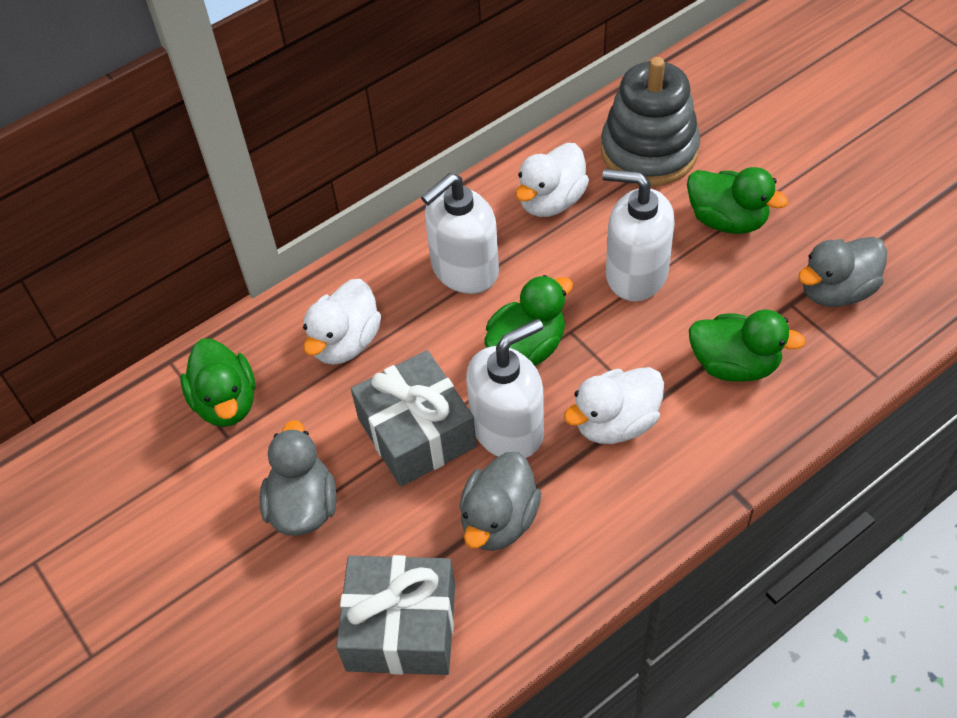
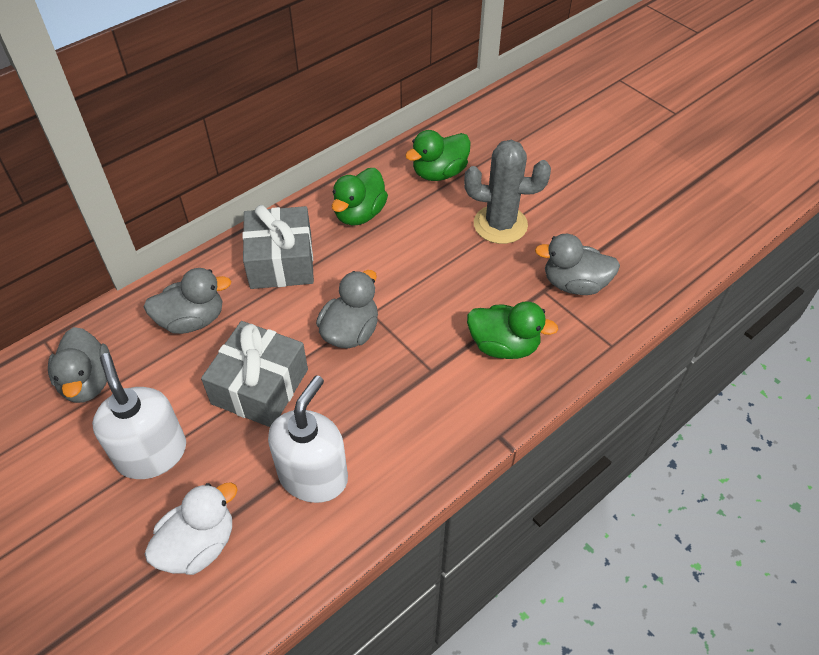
green duck: [180,339,255,427] [484,275,573,366] [687,167,788,234] [689,309,806,382] = 4 -> [332,168,388,226] [405,130,471,181] [467,301,558,359] = 3
grey cactus: none = 0 -> [464,140,551,244] = 1
grey duck: [260,420,337,536] [459,452,541,551] [798,237,887,307] = 3 -> [48,327,110,403] [144,268,231,334] [316,270,378,348] [535,234,620,295] = 4
grey stacking toy: [601,57,700,186] = 1 -> none = 0
white duck: [303,279,381,365] [516,143,589,217] [564,367,664,444] = 3 -> [145,482,238,575] = 1
white soap dispenser: [421,173,499,294] [466,319,544,458] [602,169,675,301] = 3 -> [92,353,186,479] [268,375,348,503] = 2

